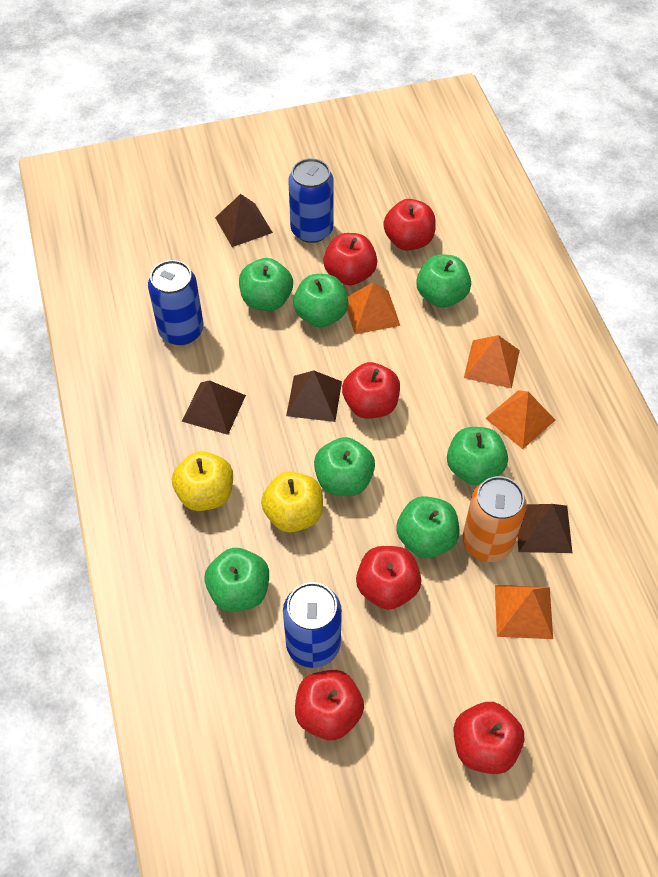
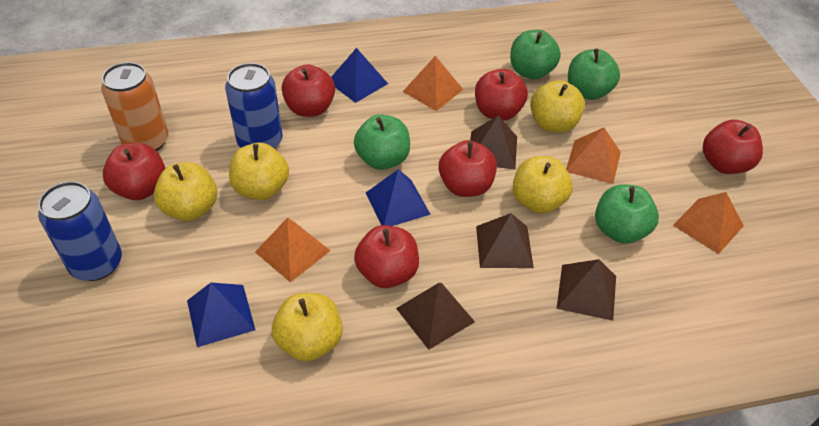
blue can: [148,260,204,345] [283,582,342,668] [288,158,334,243] = 3 -> [38,181,122,281] [225,63,283,149] = 2
blue pyramid: none = 0 -> [187,283,255,347] [331,48,388,103] [366,169,431,226] = 3
green apple: [205,548,269,612] [239,258,293,311] [293,274,349,327] [314,437,375,496] [396,496,460,558] [416,254,471,308] [447,427,508,485] = 7 -> [354,114,410,170] [510,30,561,79] [568,49,620,100] [595,184,659,244] = 4
yellow apple: [172,451,233,511] [261,472,323,532] = 2 -> [154,162,217,221] [229,143,289,200] [272,293,343,362] [513,156,573,214] [530,80,585,133] = 5

